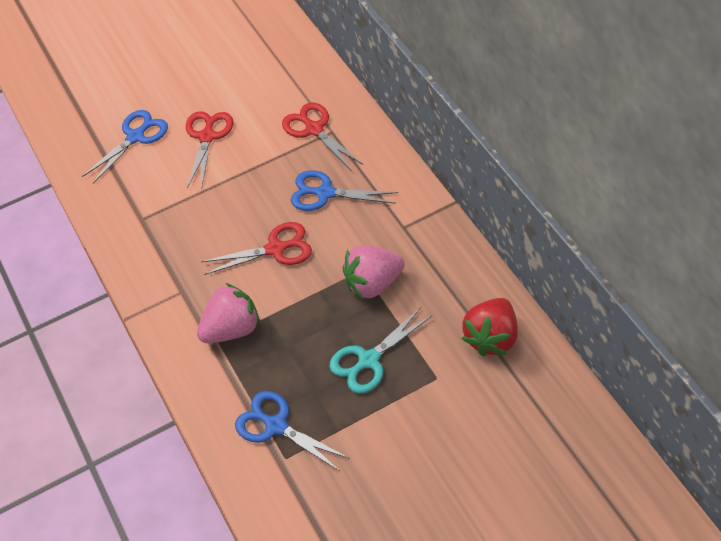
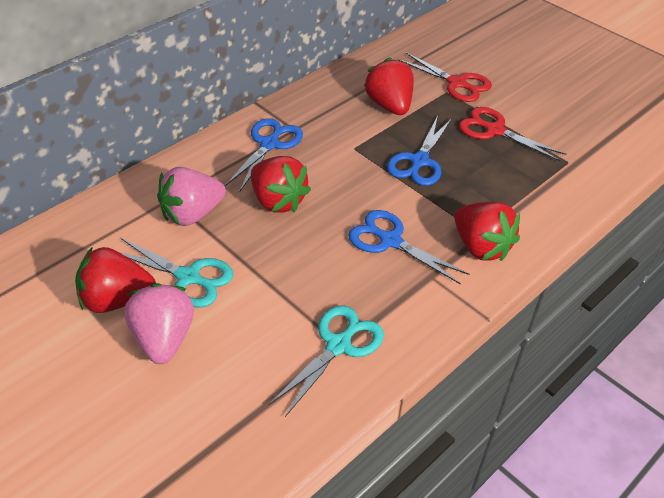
red scissors: [186,111,233,190] [201,222,312,275] [282,103,363,171] = 3 -> [398,53,492,102] [459,107,566,161] = 2
red strawberry: [462,298,518,357] = 1 -> [75,247,156,313] [251,156,311,213] [364,57,414,115] [454,202,520,261] = 4
turquoise scissors: [329,307,432,393] = 1 -> [119,238,233,308] [269,305,384,417] = 2

